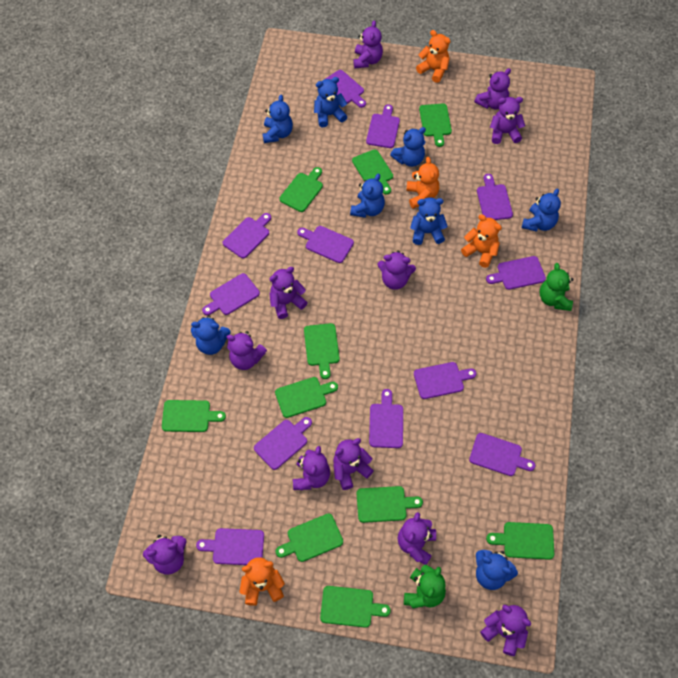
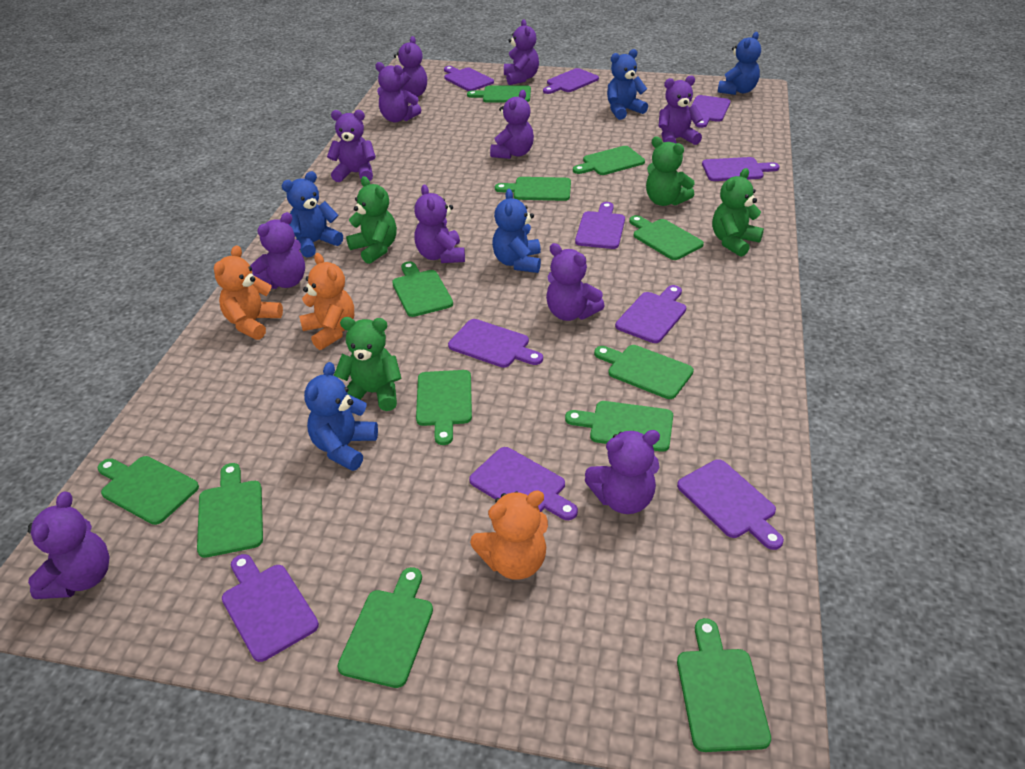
blue teddy bear: [191,315,230,355] [263,94,293,143] [314,77,347,127] [350,174,385,218] [390,127,426,167] [410,197,448,245] [476,550,518,590] [522,188,561,232] = 8 -> [281,171,343,258] [304,362,378,471] [492,189,541,273] [607,49,648,120] [718,32,761,95] = 5
green cutting board: [162,400,226,432] [275,377,338,418] [275,513,343,562] [279,167,323,212] [304,323,340,379] [320,586,391,628] [352,149,393,195] [357,486,423,523] [419,104,452,147] [486,522,554,560] = 10 -> [97,456,199,525] [197,463,263,558] [338,567,433,688] [392,261,453,317] [416,370,472,445] [467,85,531,103] [495,177,571,201] [565,401,673,452] [573,146,645,175] [594,345,694,399] [629,215,704,260] [677,618,771,752] = 12
green teddy bear: [404,565,446,608] [540,263,574,311] = 2 -> [334,317,402,411] [346,176,397,264] [646,137,695,206] [712,168,764,257] = 4
orange teddy bear: [240,557,285,606] [406,157,439,209] [416,30,451,83] [461,214,502,268] = 4 -> [214,245,283,340] [299,253,354,350] [470,490,548,580] = 3
purple cutting board: [196,528,264,565] [202,273,260,315] [223,213,271,259] [254,417,312,470] [297,226,354,263] [326,70,366,108] [366,105,400,148] [369,389,403,448] [414,362,477,399] [469,433,535,476] [477,174,513,220] [486,256,546,290] = 12 -> [222,554,319,662] [444,66,494,91] [448,319,543,368] [469,447,578,520] [543,68,599,94] [575,202,625,249] [615,285,686,343] [677,459,784,550] [691,95,731,128] [702,157,780,181] = 10

